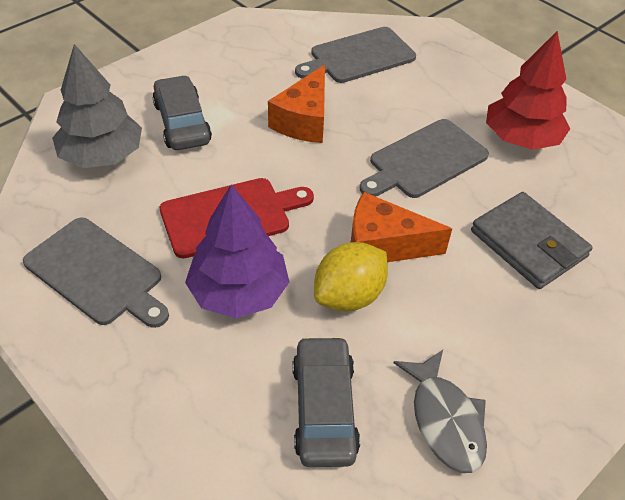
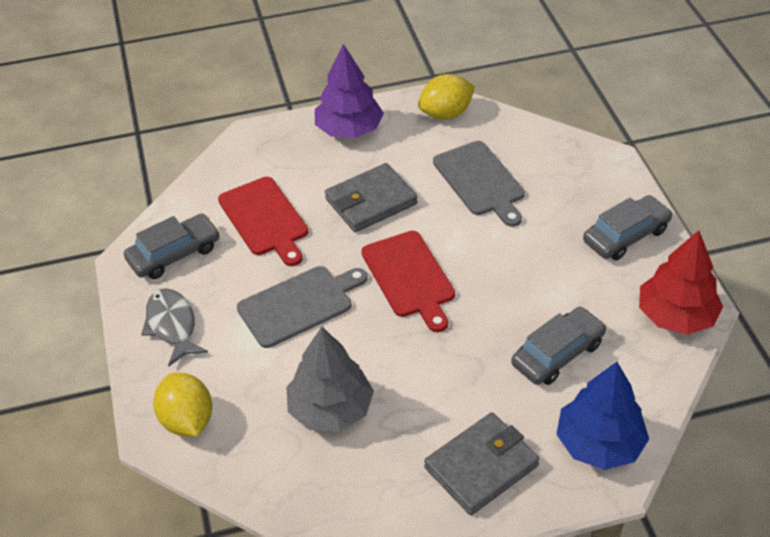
blue tree: none = 0 -> [556,361,649,470] = 1
grey car: [152,75,212,150] [293,336,360,467] = 2 -> [124,214,220,279] [511,307,606,385] [583,195,673,260] = 3
grey cutting board: [23,218,169,328] [295,27,416,83] [360,119,489,198] = 3 -> [237,266,368,348] [433,141,525,227] = 2
grey wallet: [471,192,593,289] = 1 -> [325,163,418,232] [424,413,540,515] = 2
orange cheese: [268,65,325,143] [351,192,452,262] = 2 -> none = 0
red cutting board: [160,178,314,258] = 1 -> [218,177,308,266] [361,231,455,332] = 2
yellow lemon: [314,242,388,311] = 1 -> [153,373,212,437] [418,74,475,120] = 2

